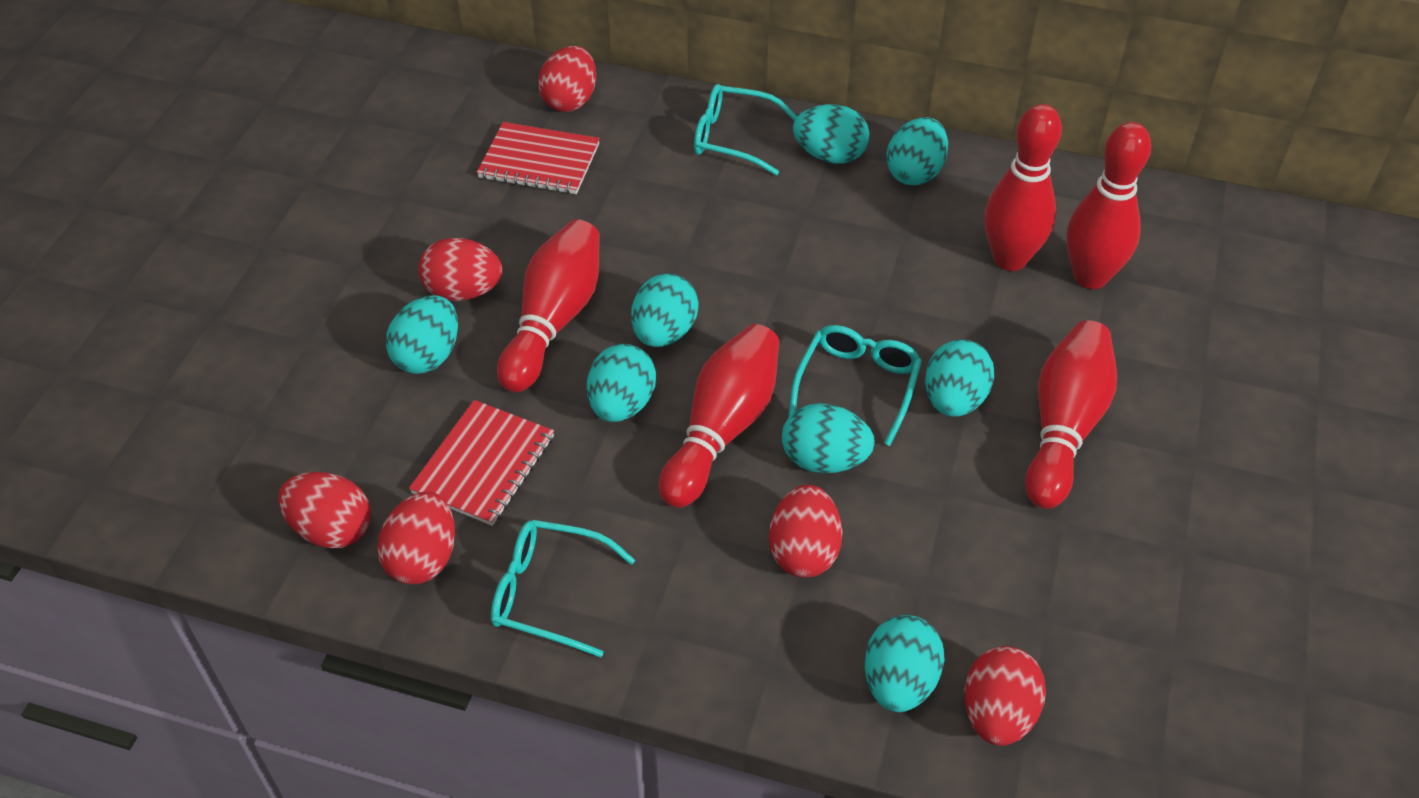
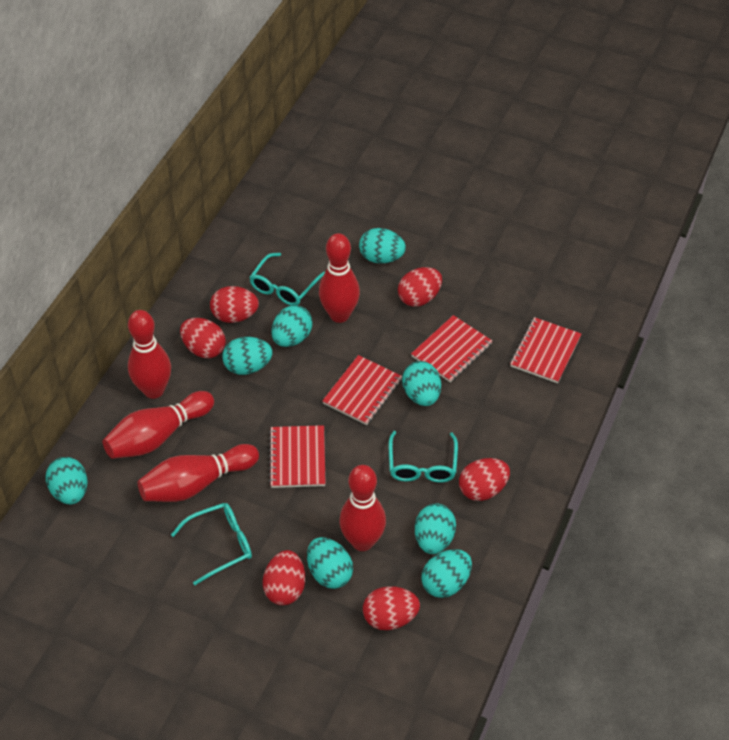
red notebook: [409,400,554,526] [477,122,600,194] = 2 -> [269,425,326,488] [322,355,402,425] [411,315,492,382] [510,317,581,383] = 4

